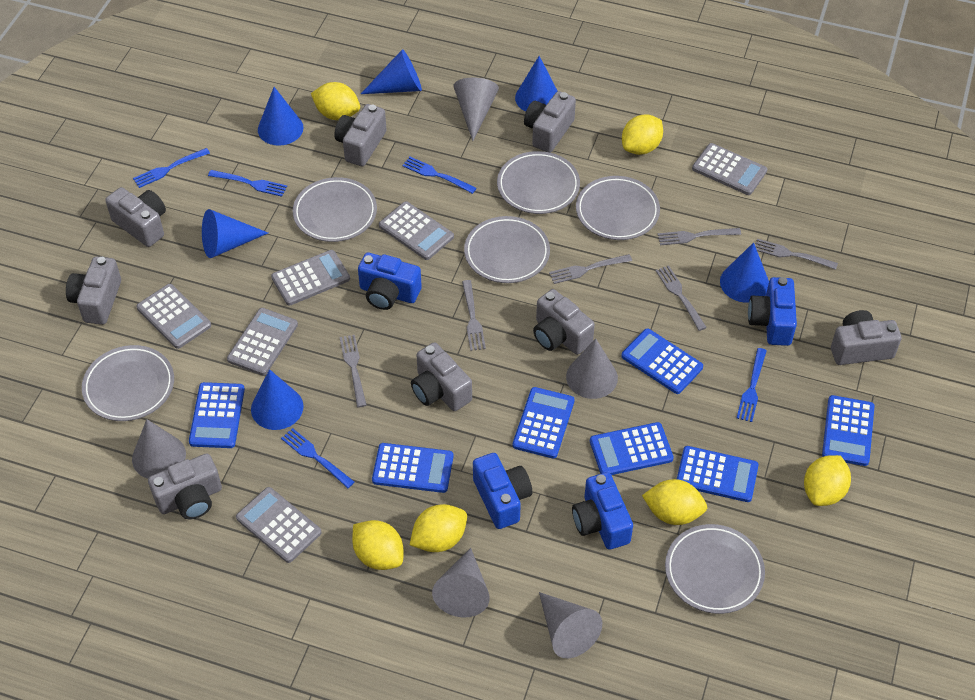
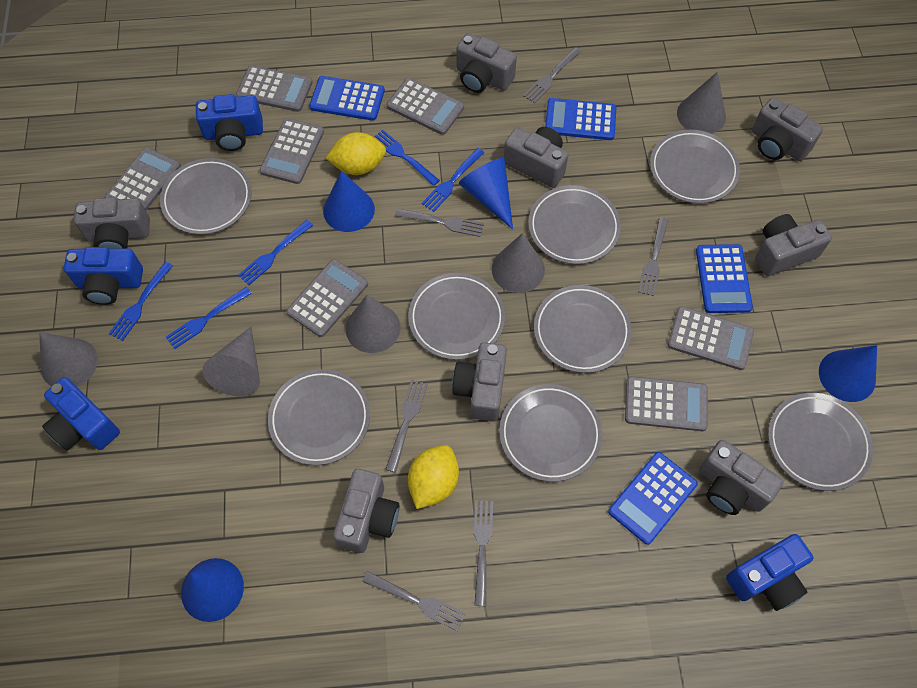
blue calculator: [189,382,245,448] [372,443,453,493] [513,387,575,459] [590,422,674,475] [621,328,703,394] [677,446,759,502] [822,395,875,466] = 7 -> [309,76,385,121] [545,98,617,140] [608,452,698,545] [696,244,753,313] = 4
blue cone: [202,209,268,258] [251,369,304,430] [258,87,304,146] [361,49,422,94] [515,56,557,112] [720,242,769,303] = 6 -> [181,558,244,622] [323,171,375,232] [459,158,513,229] [819,345,877,402] = 4
grey calculator: [136,284,211,349] [227,308,298,375] [236,487,322,563] [271,250,350,306] [379,201,454,260] [692,143,767,195] = 6 -> [104,147,181,211] [236,65,313,112] [260,118,324,184] [286,259,368,337] [387,78,464,135] [625,376,708,431] [668,306,754,370] = 7
grey plate: [82,345,174,421] [293,177,377,242] [464,216,550,283] [497,151,580,214] [576,176,660,240] [665,524,765,614] = 6 -> [160,158,252,235] [268,369,370,465] [408,273,505,360] [499,384,602,482] [528,185,621,264] [534,285,631,373] [650,130,740,204] [768,393,873,491] = 8
yellow lemon: [311,82,360,120] [352,520,404,570] [410,504,467,552] [622,114,663,155] [642,479,707,525] [804,455,851,506] = 6 -> [326,132,386,175] [408,445,459,509] = 2

